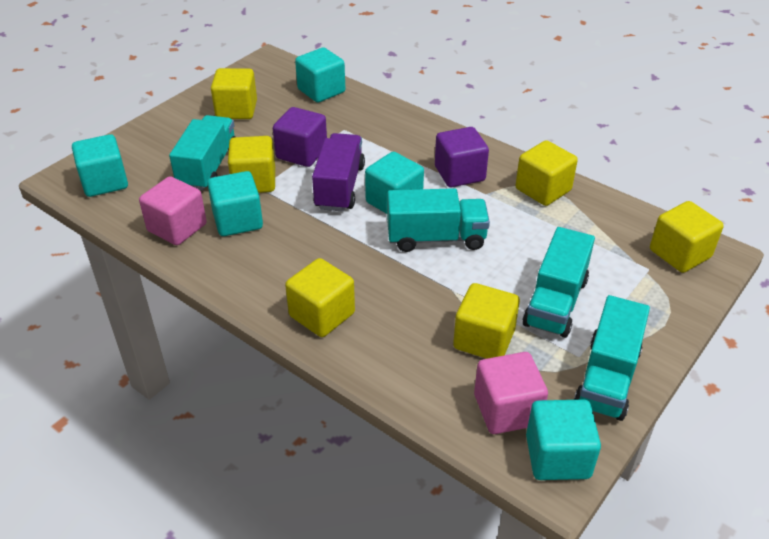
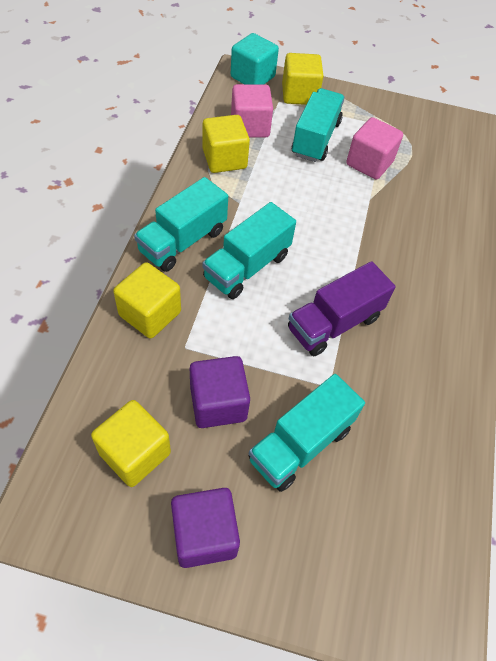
turquoise cube: [72,134,128,197] [207,171,263,236] [295,48,345,103] [365,152,424,214] [526,400,601,480] = 5 -> [231,33,279,85] = 1
yellow cube: [211,68,257,119] [228,136,275,193] [285,258,355,337] [453,283,520,359] [516,140,578,206] [650,201,723,273] = 6 -> [91,400,171,487] [113,262,181,339] [203,115,250,173] [282,53,324,105] = 4

